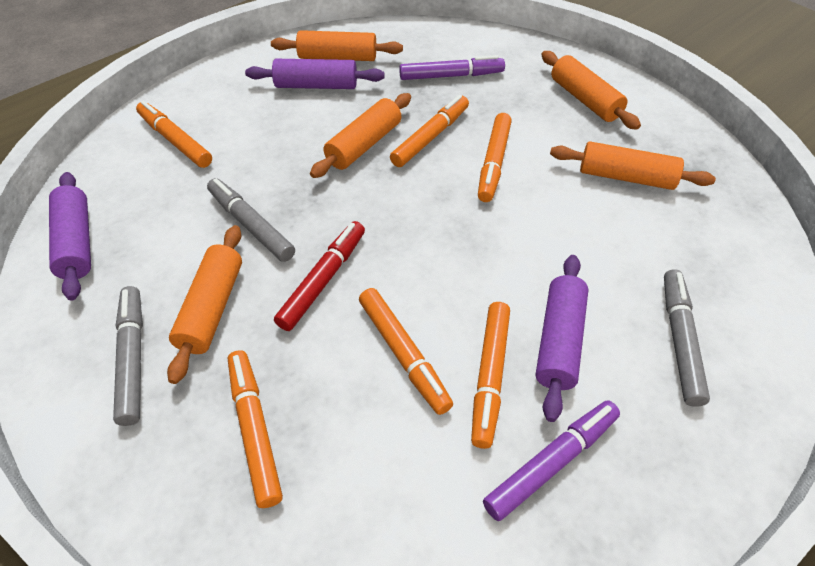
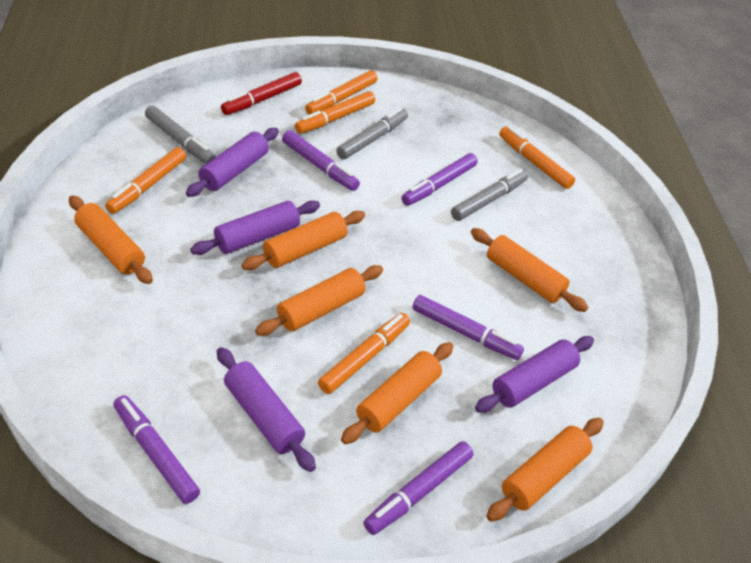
orange marker: [136,101,212,168] [228,350,283,508] [359,288,453,415] [390,95,469,167] [471,302,510,449] [478,113,512,202] = 6 -> [105,147,186,214] [295,91,375,134] [305,70,378,115] [318,313,410,394] [499,126,575,189] = 5
orange rolling pin: [167,225,242,384] [271,30,403,61] [310,93,411,178] [541,51,641,130] [550,142,716,190] = 5 -> [69,195,153,284] [242,211,365,270] [255,265,383,336] [341,342,454,444] [471,228,588,312] [486,418,604,522] = 6
purple marker: [399,55,505,80] [483,401,620,521] = 2 -> [113,395,200,504] [282,130,360,191] [363,441,473,535] [401,153,478,206] [412,295,524,360] = 5
purple rolling pin: [49,172,91,301] [245,59,385,89] [535,255,589,422] = 3 -> [186,128,279,197] [190,201,320,255] [217,347,316,472] [475,336,594,413] = 4

